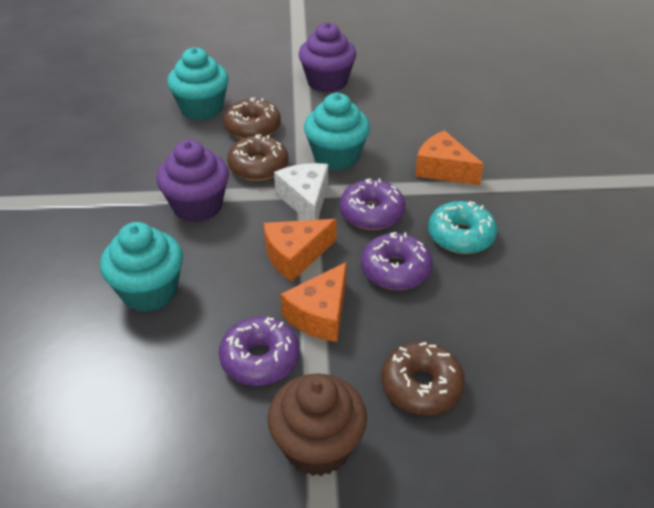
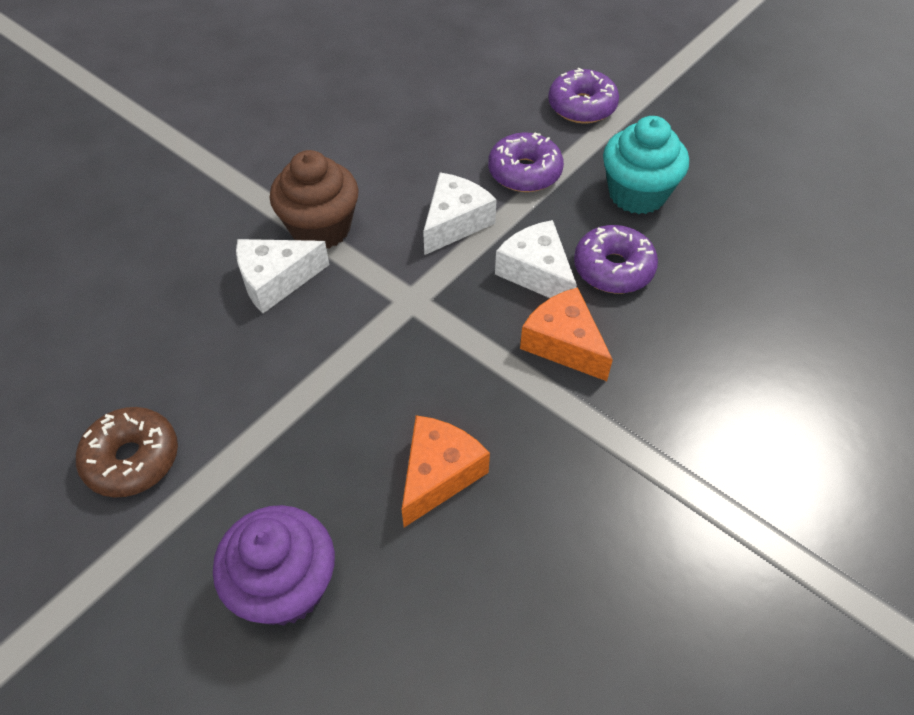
brown donut: [223,98,281,139] [227,134,289,181] [381,342,465,416] = 3 -> [76,407,178,497] = 1
orange cheese: [264,219,337,281] [280,262,347,342] [415,130,484,185] = 3 -> [401,415,490,527] [520,287,613,381] = 2
purple cupcake: [156,140,229,222] [299,22,356,93] = 2 -> [213,505,335,626] = 1
turquoise cupcake: [100,222,183,312] [167,47,229,121] [304,93,370,171] = 3 -> [603,116,689,214] = 1
turquoise donut: [428,201,497,254] = 1 -> none = 0
white cheese: [274,163,328,220] = 1 -> [236,239,329,313] [423,172,497,255] [495,220,577,298] = 3

